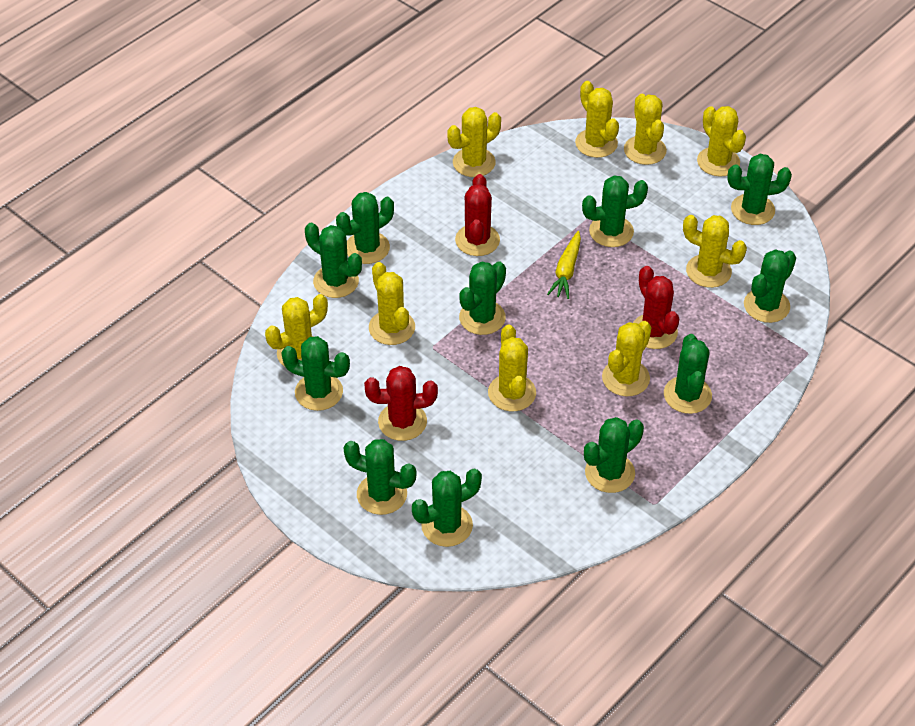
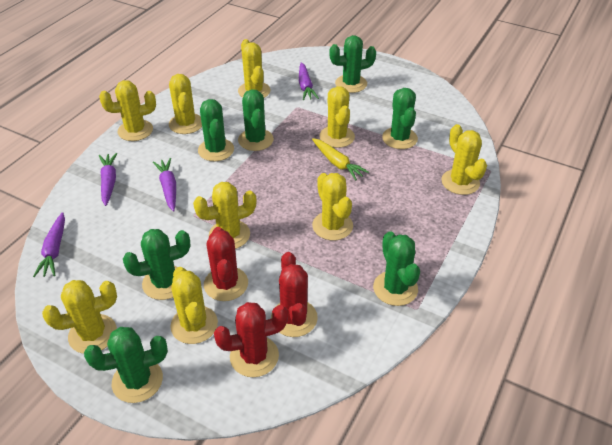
green cactus: [282,336,350,411] [305,223,362,298] [336,192,394,264] [343,439,417,515] [412,469,482,547] [459,261,506,335] [582,175,648,247] [584,417,644,493] [664,334,712,414] [727,154,792,225] [744,249,796,323] = 11 -> [84,327,168,403] [123,229,190,300] [198,99,234,161] [238,89,274,151] [329,35,376,93] [373,231,420,306] [382,88,418,149] = 7
purple carrot: none = 0 -> [33,212,65,277] [99,153,117,206] [153,158,176,212] [299,62,319,100] = 4

